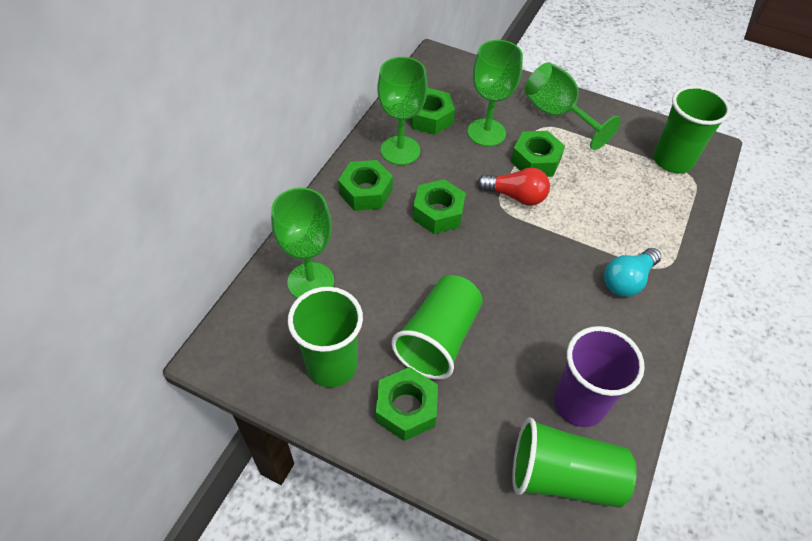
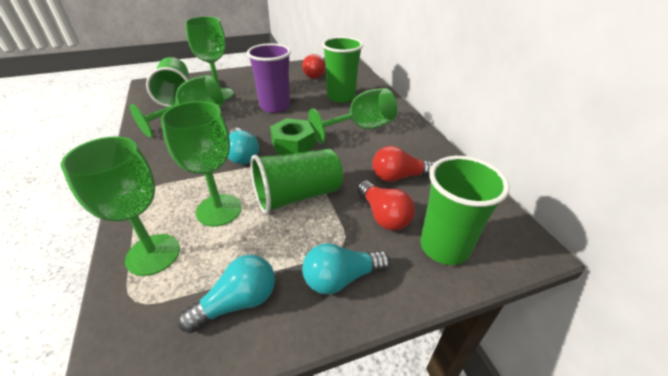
green goblet: [271,188,334,299] [377,57,428,165] [468,40,523,147] [524,62,621,150] = 4 -> [61,136,180,276] [130,75,224,138] [161,101,242,227] [185,16,234,100] [308,88,397,144] = 5
green nut: [338,160,393,211] [376,367,438,441] [409,88,455,135] [413,179,466,234] [511,131,565,177] = 5 -> [270,118,315,155] = 1
red light bulb: [477,168,550,206] = 1 -> [302,54,325,79] [357,180,415,231] [372,146,435,182] = 3
turquoise light bulb: [604,248,661,297] = 1 -> [178,255,275,333] [228,128,259,165] [302,243,390,295] = 3

